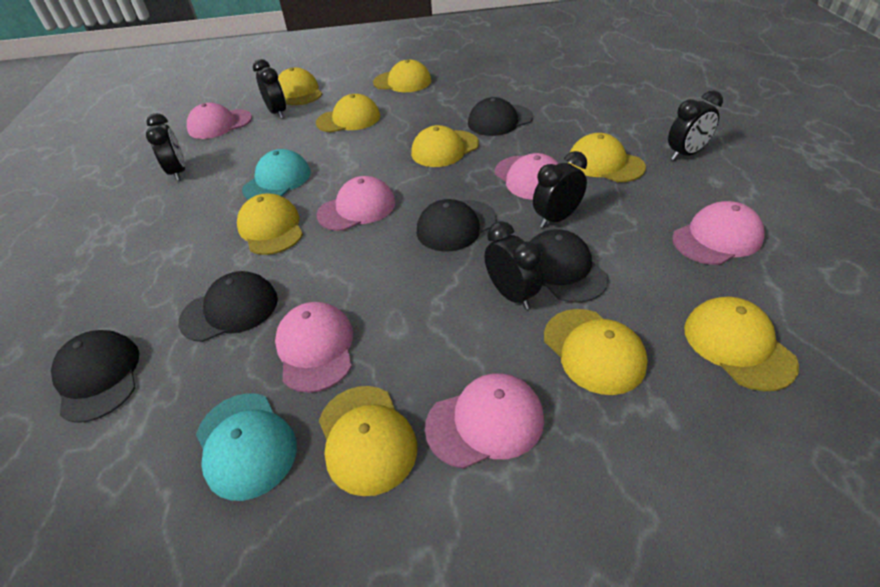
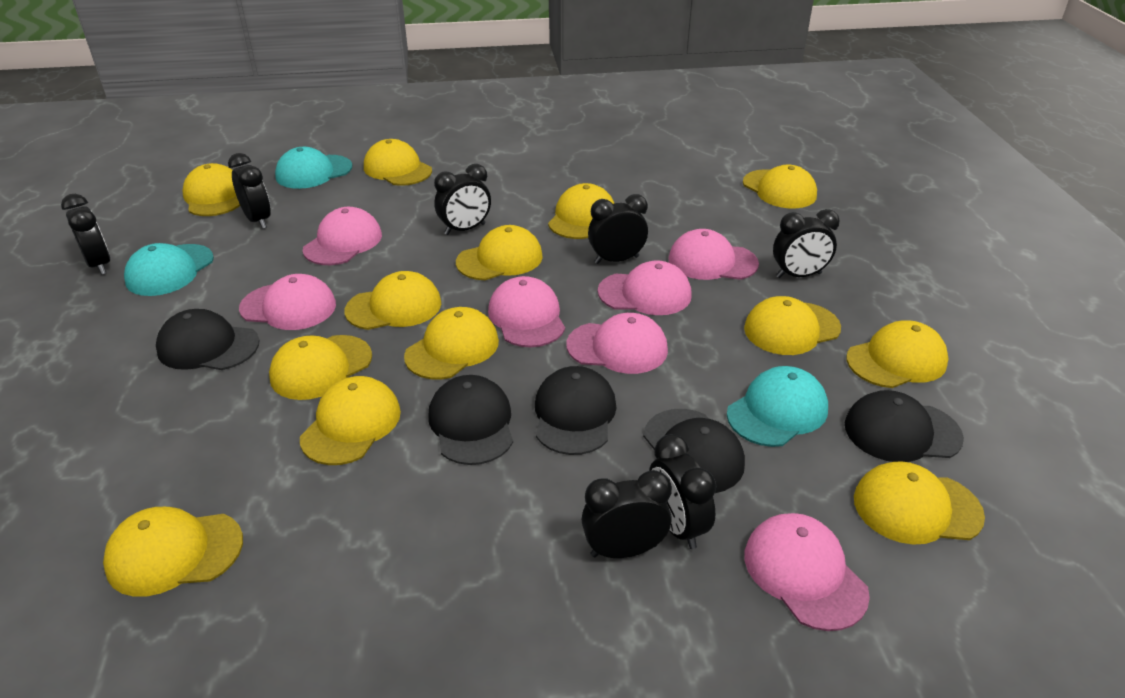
black clock: [146,113,185,181] [253,59,286,119] [484,221,543,309] [533,151,587,228] [668,90,723,160] = 5 -> [61,194,110,275] [228,153,271,229] [434,164,491,235] [581,470,672,558] [588,194,648,264] [649,434,716,549] [773,209,840,278] = 7
pink cap: [187,103,252,139] [275,302,353,393] [317,176,395,231] [425,373,544,469] [495,153,559,200] [672,201,765,265] = 6 -> [239,274,336,330] [303,207,382,265] [488,276,565,347] [567,313,668,374] [598,260,692,315] [669,229,759,280] [744,513,870,631] = 7
turquoise cap: [196,393,297,501] [242,149,311,200] = 2 -> [124,243,214,296] [275,147,352,189] [727,366,828,447] = 3
yellow cap: [237,193,303,255] [278,68,322,105] [316,94,380,132] [319,386,417,496] [373,59,431,92] [411,125,479,167] [544,309,648,395] [568,133,646,182] [684,297,799,391] = 9 -> [103,507,243,597] [182,163,240,216] [269,335,372,400] [300,376,401,465] [345,271,441,330] [364,139,432,186] [404,307,499,379] [456,225,543,280] [548,183,614,239] [743,165,817,208] [744,296,841,355] [846,320,948,388] [854,461,985,545] = 13

